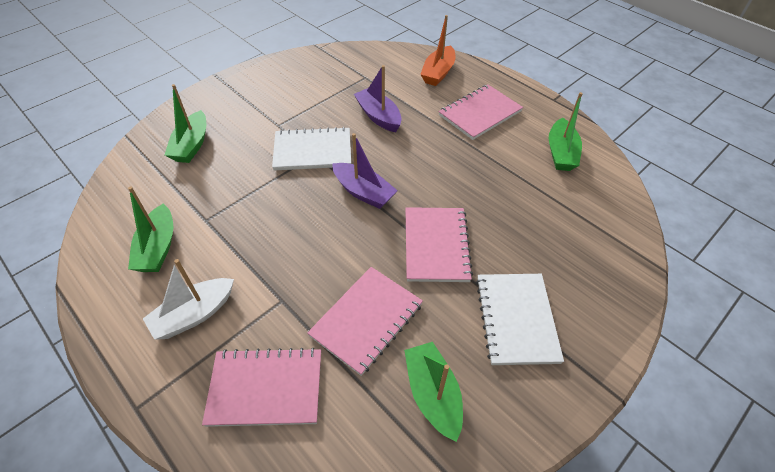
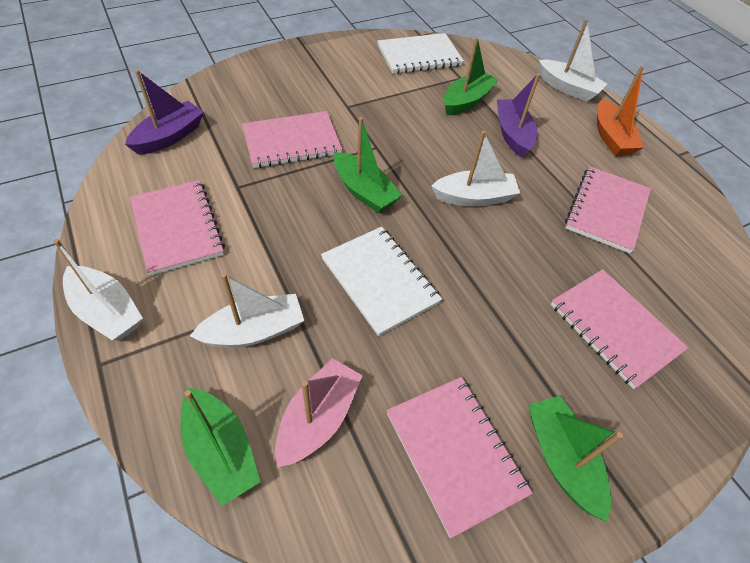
pink boat: none = 0 -> [275,358,363,467] = 1
pink notebook: [202,348,321,427] [307,267,423,376] [405,207,473,282] [439,85,523,140] = 4 -> [130,180,225,276] [242,111,342,168] [386,377,533,538] [551,269,688,389] [565,166,651,254] = 5
white boat: [143,259,234,340] = 1 -> [53,239,143,341] [190,273,304,348] [432,131,520,207] [539,19,607,102] = 4

